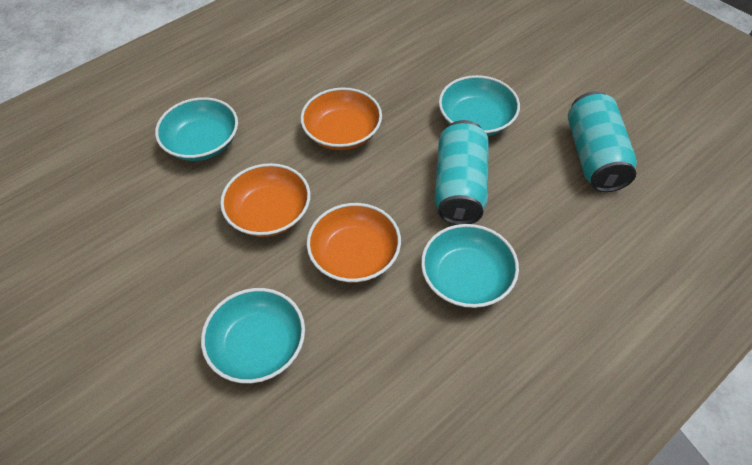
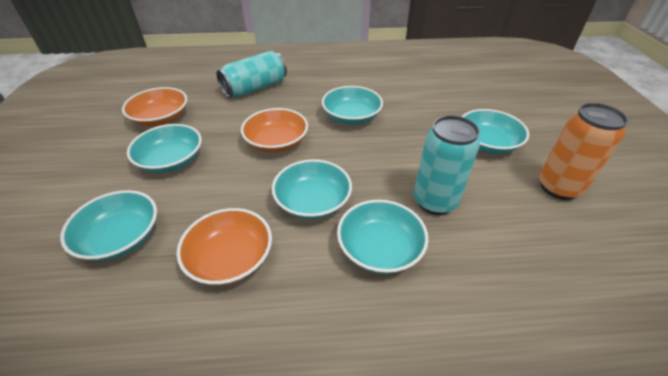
orange can: none = 0 -> [539,103,628,200] = 1
turquoise bowl: [155,97,238,161] [201,288,305,384] [421,224,519,308] [439,75,520,136] = 4 -> [60,190,157,261] [127,124,202,173] [272,159,352,219] [322,86,383,125] [337,200,429,274] [461,109,529,154] = 6

